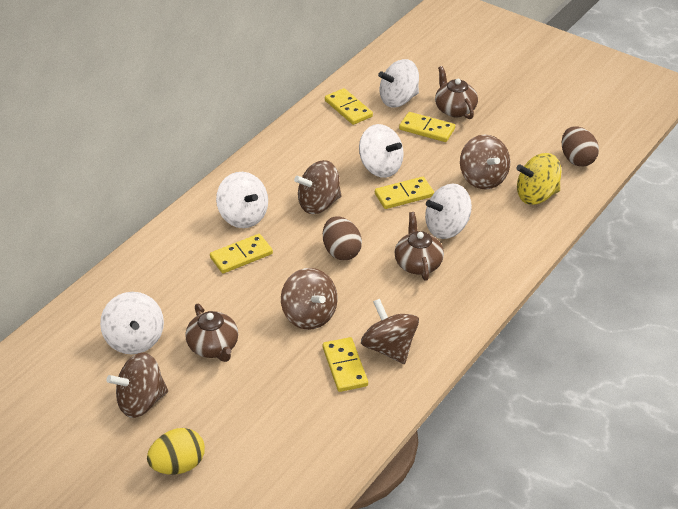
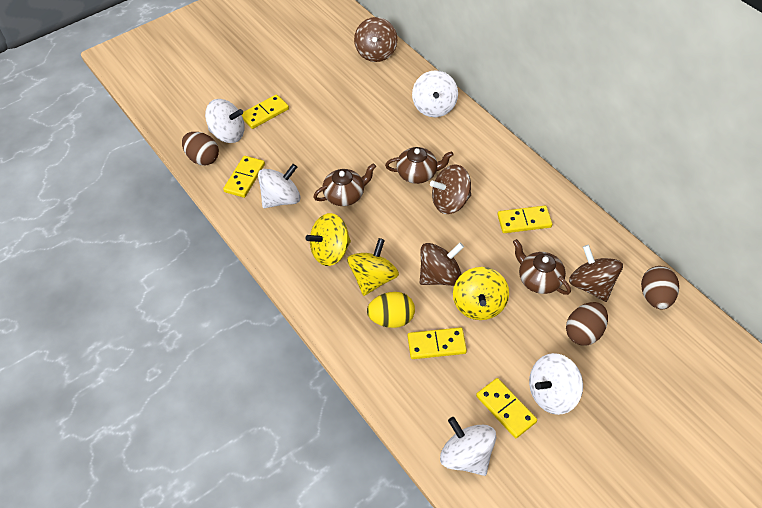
brown egg: [323,216,362,260] [562,126,599,167] = 2 -> [182,132,219,166] [566,302,608,346] [641,266,679,309] = 3
brown spinning top: [106,352,168,418] [281,268,338,330] [294,160,342,214] [361,299,419,364] [460,134,510,189] = 5 -> [354,17,397,62] [420,243,464,286] [430,165,471,214] [569,245,623,302] = 4
yellow spinning top: [516,153,561,205] = 1 -> [305,213,351,266] [347,238,399,296] [453,267,509,320] = 3

